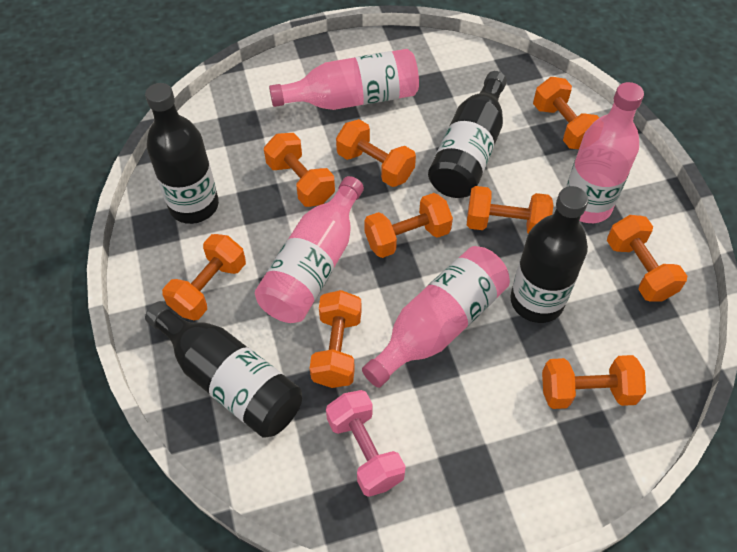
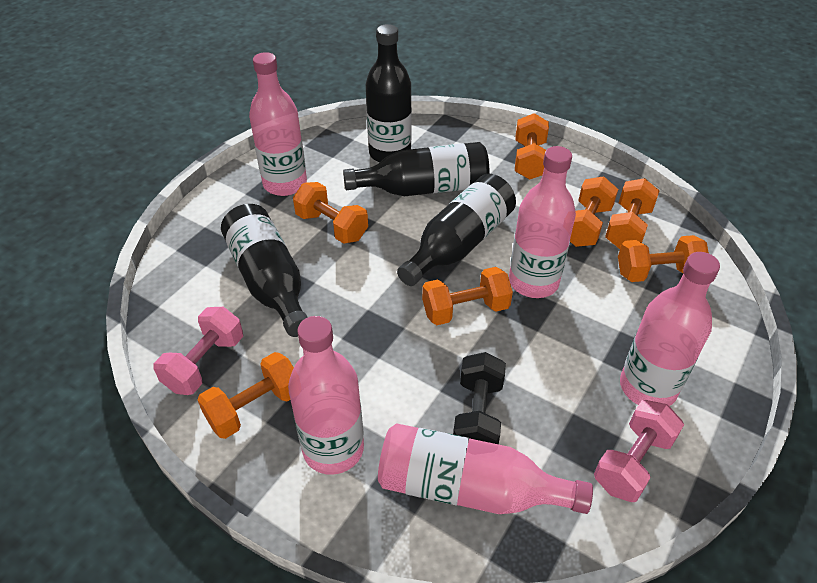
black dumbbell: none = 0 -> [453,352,506,444] = 1
orange dumbbell: [162,234,246,320] [264,133,335,207] [310,290,362,388] [336,119,416,187] [364,193,453,258] [467,186,553,234] [533,77,599,149] [542,355,646,409] [607,215,687,302] = 9 -> [197,352,294,439] [293,182,368,244] [422,267,513,325] [515,113,549,180] [570,176,618,247] [605,178,659,249] [618,235,709,282] = 7
pink bottle: [255,176,364,323] [269,49,419,110] [362,246,510,388] [566,82,644,223] = 4 -> [249,52,307,196] [288,316,364,475] [378,423,593,514] [509,146,576,298] [620,252,720,406] = 5
pink dumbbell: [326,390,406,497] = 1 -> [153,307,243,395] [594,400,684,502] = 2

